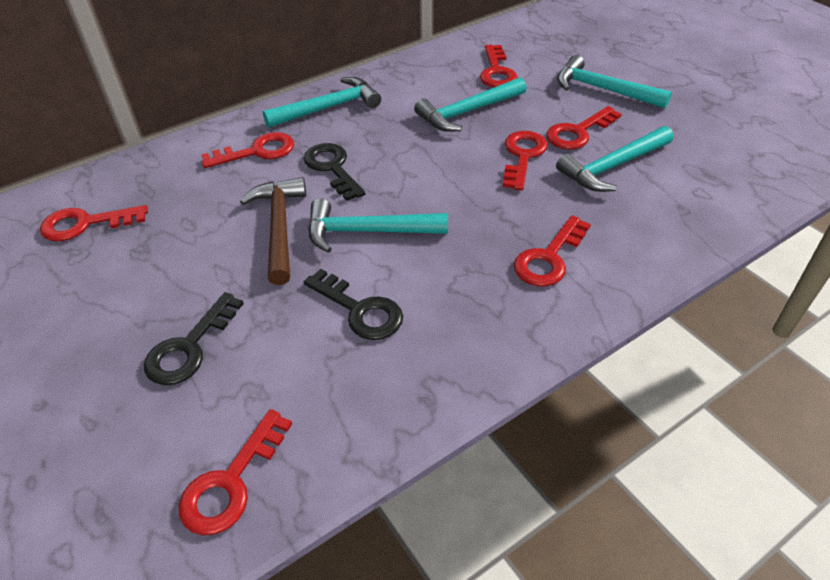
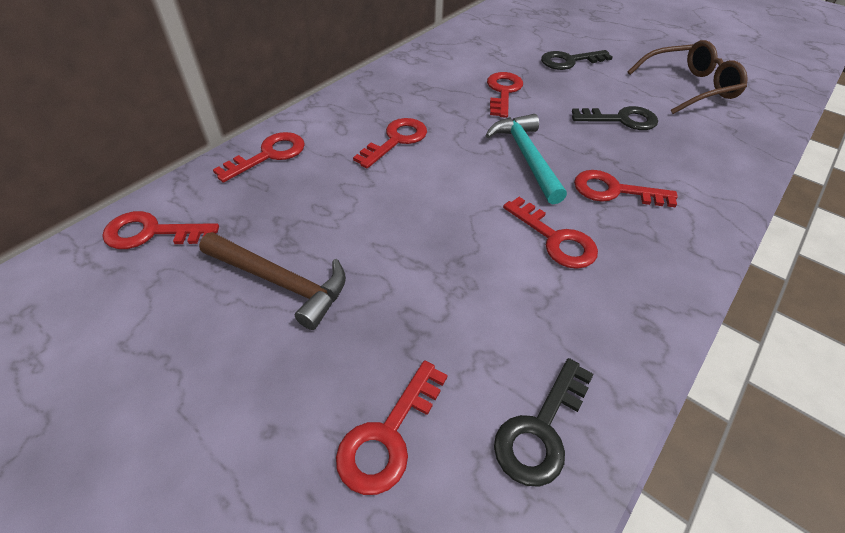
brown glasses: none = 0 -> [628,40,748,114] = 1
turquoise hammer: [263,77,381,128] [308,198,448,253] [414,77,526,132] [556,126,673,192] [557,55,672,108] = 5 -> [485,114,567,204] = 1

